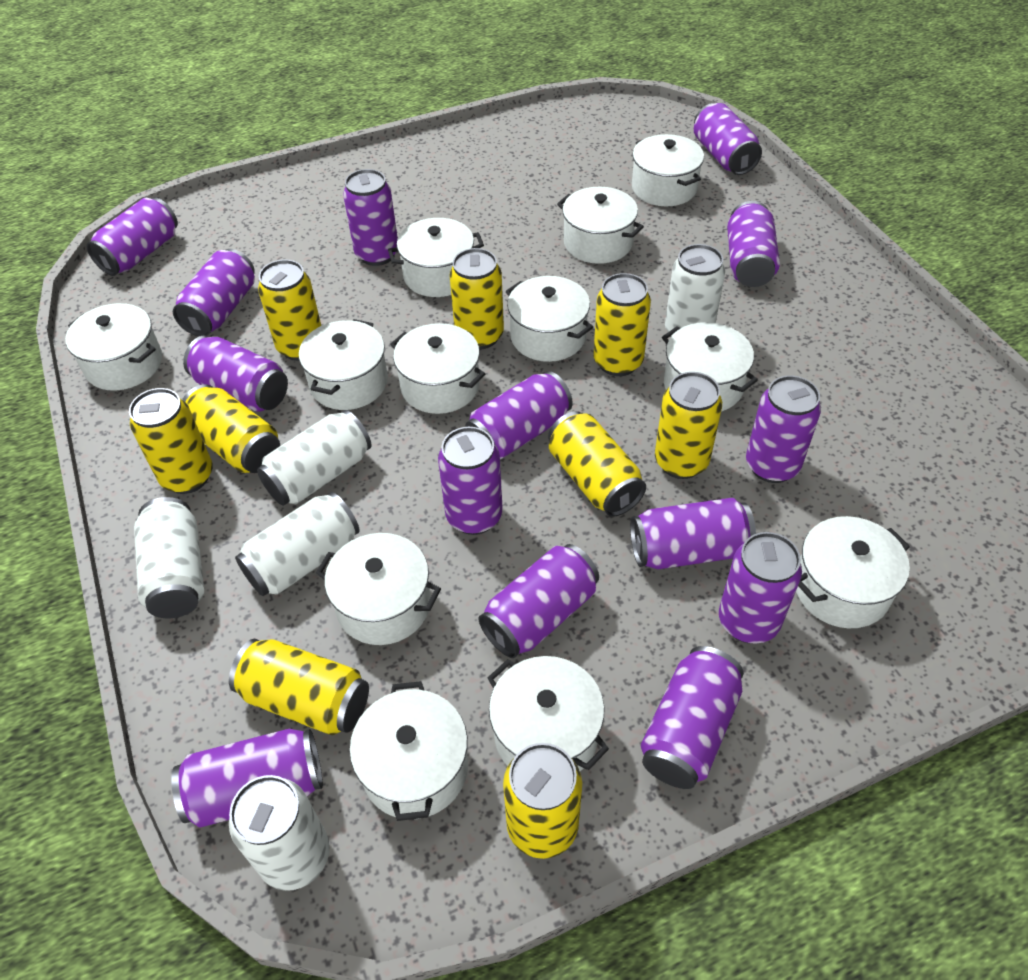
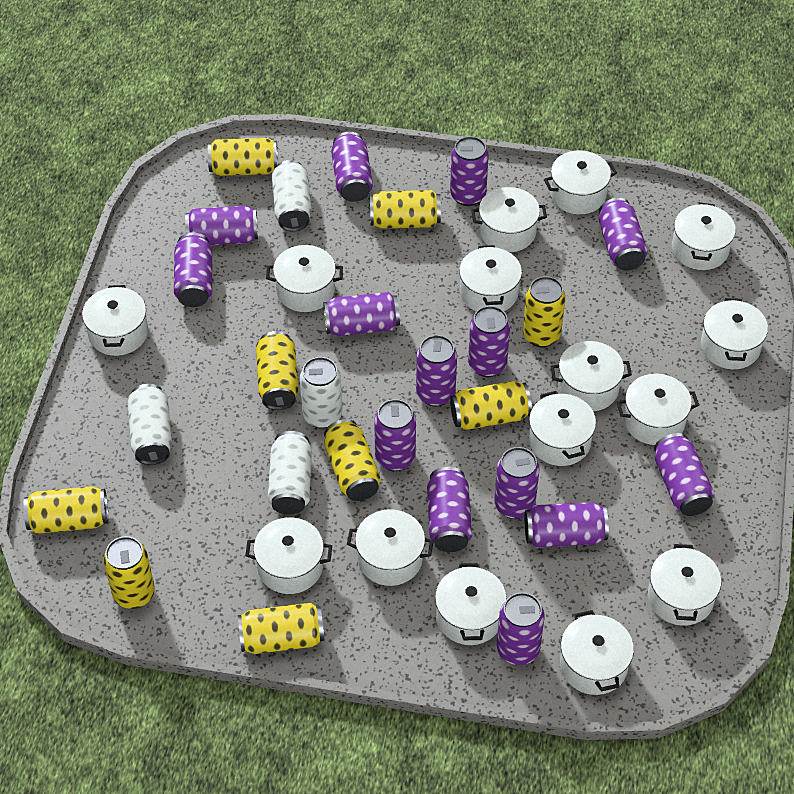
white can: [134,497,204,618] [229,775,330,891] [235,492,360,596] [257,410,371,506] [665,244,725,336] = 5 -> [127,384,172,465] [268,431,312,515] [272,160,312,232] [300,357,342,429] = 4
white pot: [65,303,162,391] [299,319,388,410] [316,533,441,645] [349,681,468,821] [388,218,484,297] [390,323,485,414] [487,656,609,771] [506,276,593,362] [557,187,644,264] [632,134,704,206] [662,322,758,412] [796,516,910,628] = 12 -> [82,285,148,356] [245,517,332,594] [266,245,343,312] [347,509,434,586] [435,563,507,645] [459,245,522,311] [471,187,547,252] [529,391,596,466] [544,150,617,214] [551,341,632,411] [560,610,634,695] [616,374,699,445] [648,544,721,626] [672,202,736,270] [701,298,768,369] = 15

